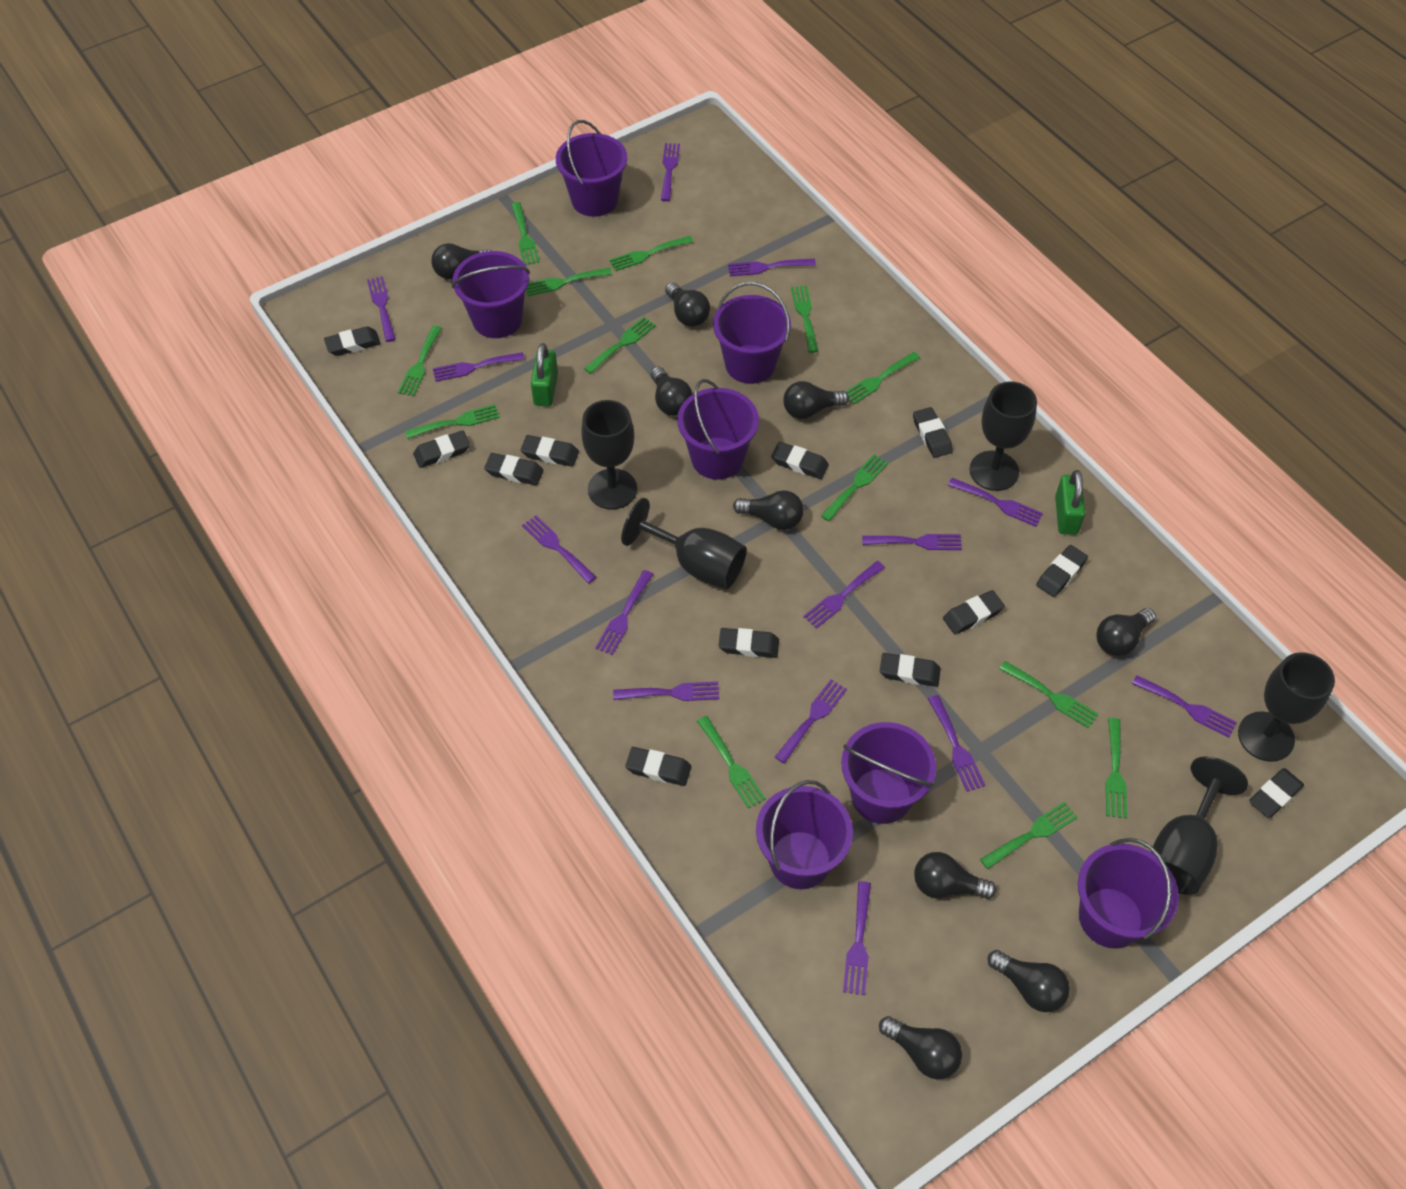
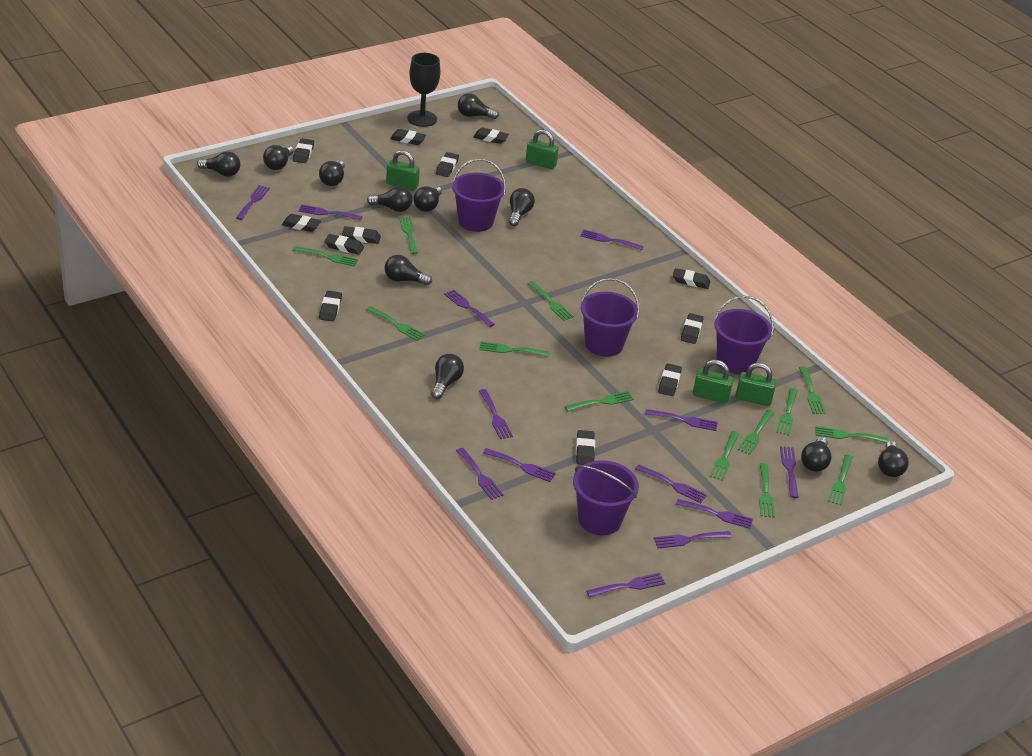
black goblet: [581,400,637,509] [621,498,747,589] [969,381,1037,491] [1151,757,1248,895] [1238,652,1335,762] = 5 -> [407,53,440,127] = 1
black light bulb: [431,243,491,279] [651,366,693,416] [665,282,710,327] [733,490,804,530] [783,381,849,419] [879,1016,962,1080] [914,852,996,899] [987,950,1070,1012] [1096,608,1156,656] = 9 -> [197,151,240,177] [263,145,294,170] [319,160,345,186] [367,186,413,212] [385,255,432,286] [414,186,442,212] [431,354,464,399] [458,93,499,119] [509,188,535,226] [801,437,832,472] [878,441,909,477] = 11
green padlock: [531,343,558,406] [1055,470,1085,535] = 2 -> [386,150,420,191] [526,129,559,169] [693,360,734,404] [735,363,776,406] = 4
purple bucket: [452,251,530,338] [556,120,627,217] [677,379,759,480] [713,282,791,384] [756,780,853,889] [841,722,936,824] [1078,838,1179,949] = 7 -> [452,159,506,232] [573,460,639,535] [581,278,639,357] [714,296,774,374] = 4
purple fork: [367,276,396,342] [432,352,525,382] [522,516,596,583] [595,570,653,655] [613,681,719,701] [661,143,680,201] [728,259,816,276] [775,680,847,764] [803,561,885,629] [843,881,871,995] [862,534,962,550] [928,695,986,792] [948,478,1043,527] [1132,675,1237,738] = 14 -> [236,185,270,220] [298,205,363,221] [444,290,495,327] [456,448,504,500] [479,389,513,439] [483,448,556,482] [580,230,644,250] [586,573,666,597] [635,464,707,503] [645,409,718,431] [654,531,732,548] [676,499,753,529] [780,446,799,498] = 13

